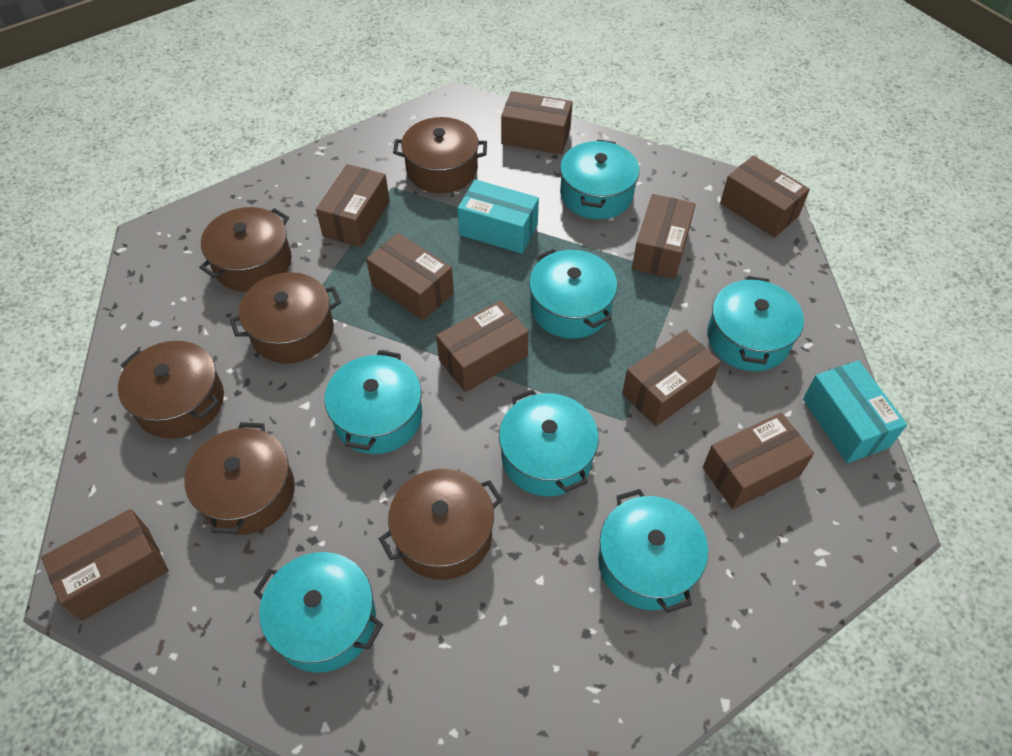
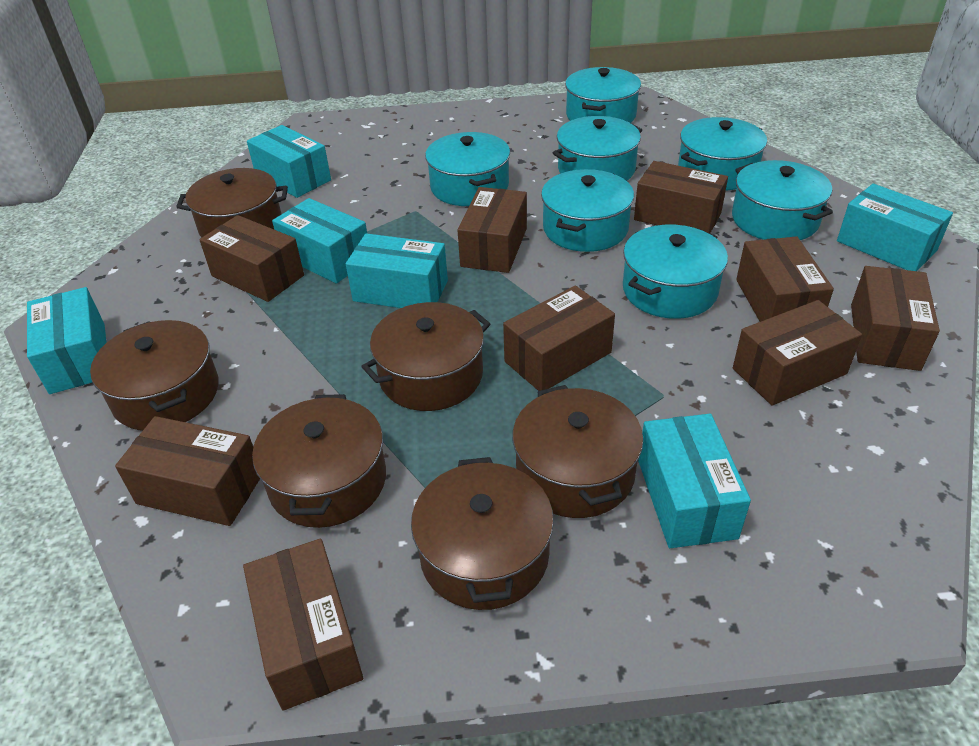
turquoise box: [458,179,539,254] [803,360,907,463] = 2 -> [27,287,107,394] [247,125,331,198] [272,198,367,284] [346,233,448,308] [638,414,751,548] [837,184,953,271] = 6

